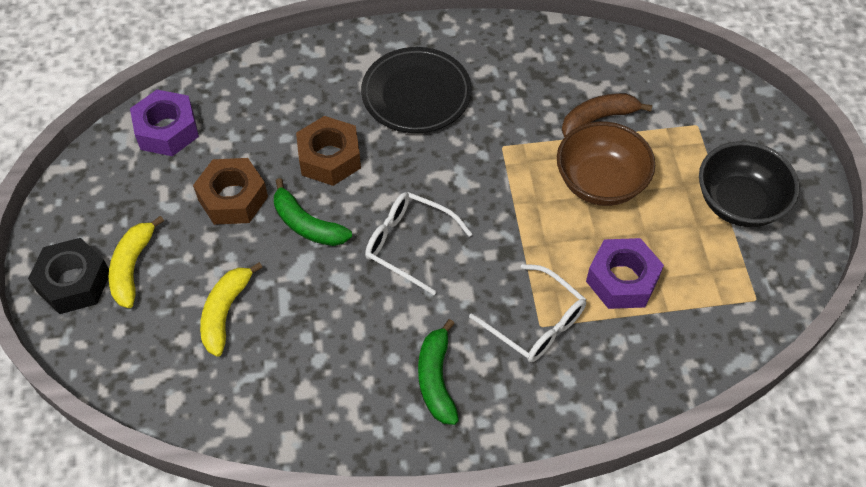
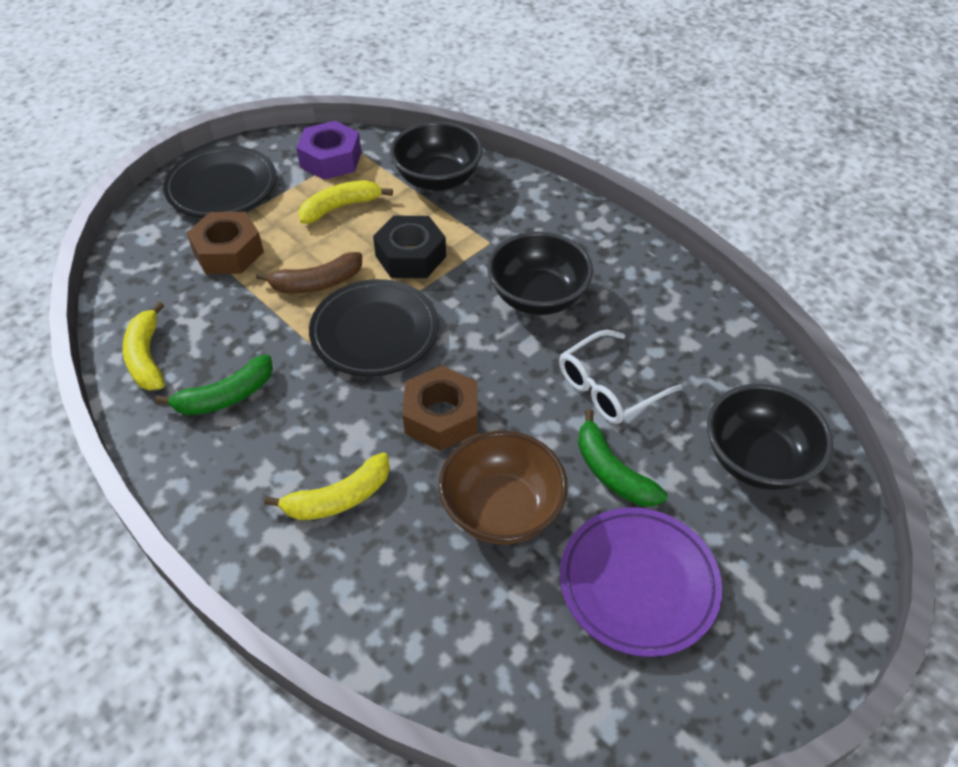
black bowl: [699,141,800,227] = 1 -> [390,121,483,191] [487,231,593,315] [707,384,833,490] = 3
black plate: [361,47,472,133] = 1 -> [163,146,277,218] [309,279,439,376] = 2
purple nut: [130,90,199,156] [586,238,664,309] = 2 -> [296,121,361,180] = 1
purple plate: none = 0 -> [560,507,722,657] = 1
white glasses: [365,192,472,295] [469,264,586,362] = 2 -> [559,330,682,424] = 1
yellow banana: [109,216,164,308] [200,262,263,356] = 2 -> [123,302,165,390] [264,453,390,520] [298,180,393,224] = 3

